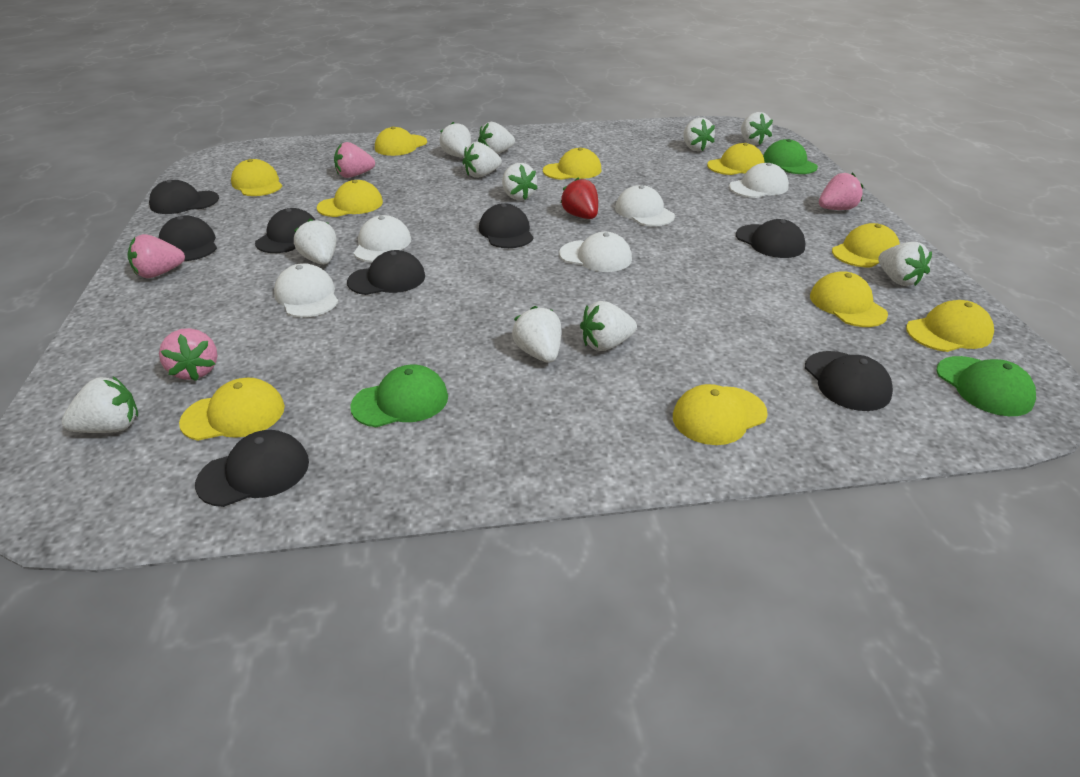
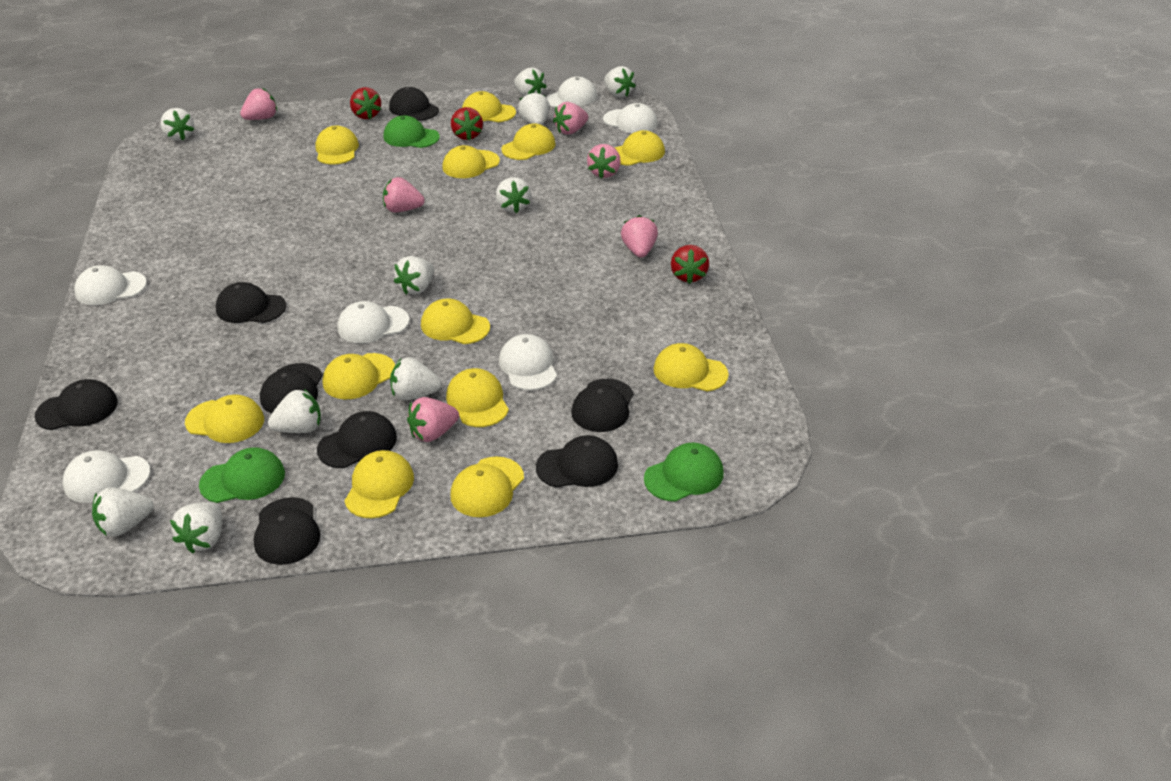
pink strawberry: [127,234,185,278] [159,328,217,381] [334,142,375,178] [819,172,863,210] = 4 -> [240,88,277,120] [383,177,425,212] [407,397,459,442] [553,102,588,135] [587,144,621,179] [621,215,658,258] = 6
red strawberry: [560,178,598,219] = 1 -> [350,87,381,119] [451,107,483,140] [671,245,709,284] = 3
white cap: [274,263,338,317] [354,215,411,262] [559,232,632,272] [615,185,675,226] [729,163,789,198] = 5 -> [63,450,150,503] [74,265,147,305] [338,301,409,343] [499,334,557,390] [546,77,597,108] [603,103,658,133] = 6
white strawberry: [62,376,138,433] [294,219,337,265] [440,122,471,157] [462,142,502,178] [478,122,515,154] [502,163,538,200] [512,306,561,363] [580,301,637,351] [683,118,715,151] [741,112,773,145] [878,242,932,286] = 11 -> [92,487,154,537] [160,108,194,141] [170,502,222,553] [268,389,321,433] [390,357,442,400] [394,256,434,295] [496,177,531,213] [514,67,547,96] [518,91,549,125] [604,66,636,98] = 10
yellow cap: [179,378,285,441] [231,159,282,196] [317,180,383,217] [375,126,427,156] [543,147,601,180] [673,384,768,445] [707,143,764,175] [810,271,888,327] [832,223,900,267] [906,300,994,352] = 10 -> [185,394,264,443] [315,126,359,165] [323,353,395,399] [344,450,414,518] [421,299,490,344] [442,145,500,178] [446,368,509,427] [450,457,524,517] [462,91,516,122] [502,123,556,160] [614,130,665,166] [653,343,729,391] = 12

